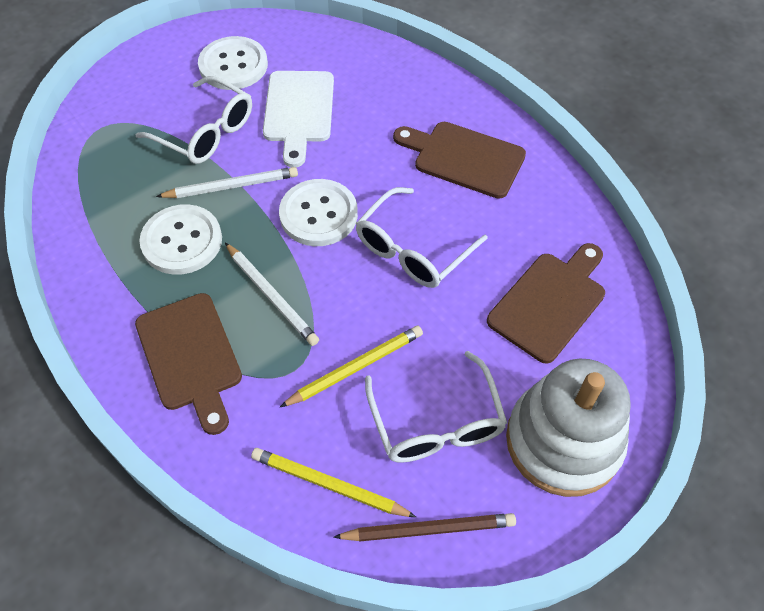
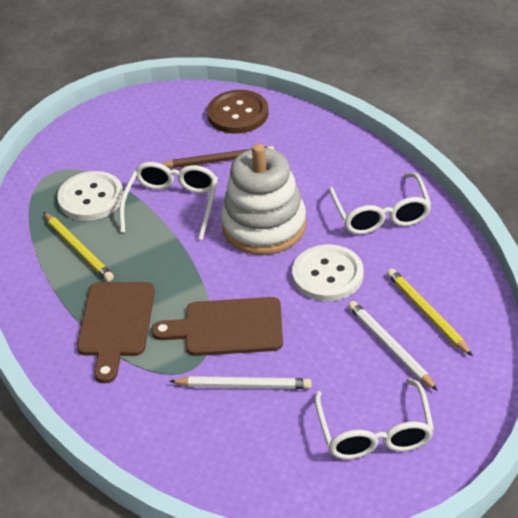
brown button: none = 0 -> [207,90,269,134] = 1
brown cutting board: [135,293,242,435] [393,122,526,199] [487,243,605,364] = 3 -> [77,282,155,383] [151,297,283,356] = 2
white button: [139,204,222,275] [198,36,268,90] [279,179,358,246] = 3 -> [57,171,124,221] [292,244,364,301] = 2
white cutting board: [263,71,334,167] = 1 -> none = 0

